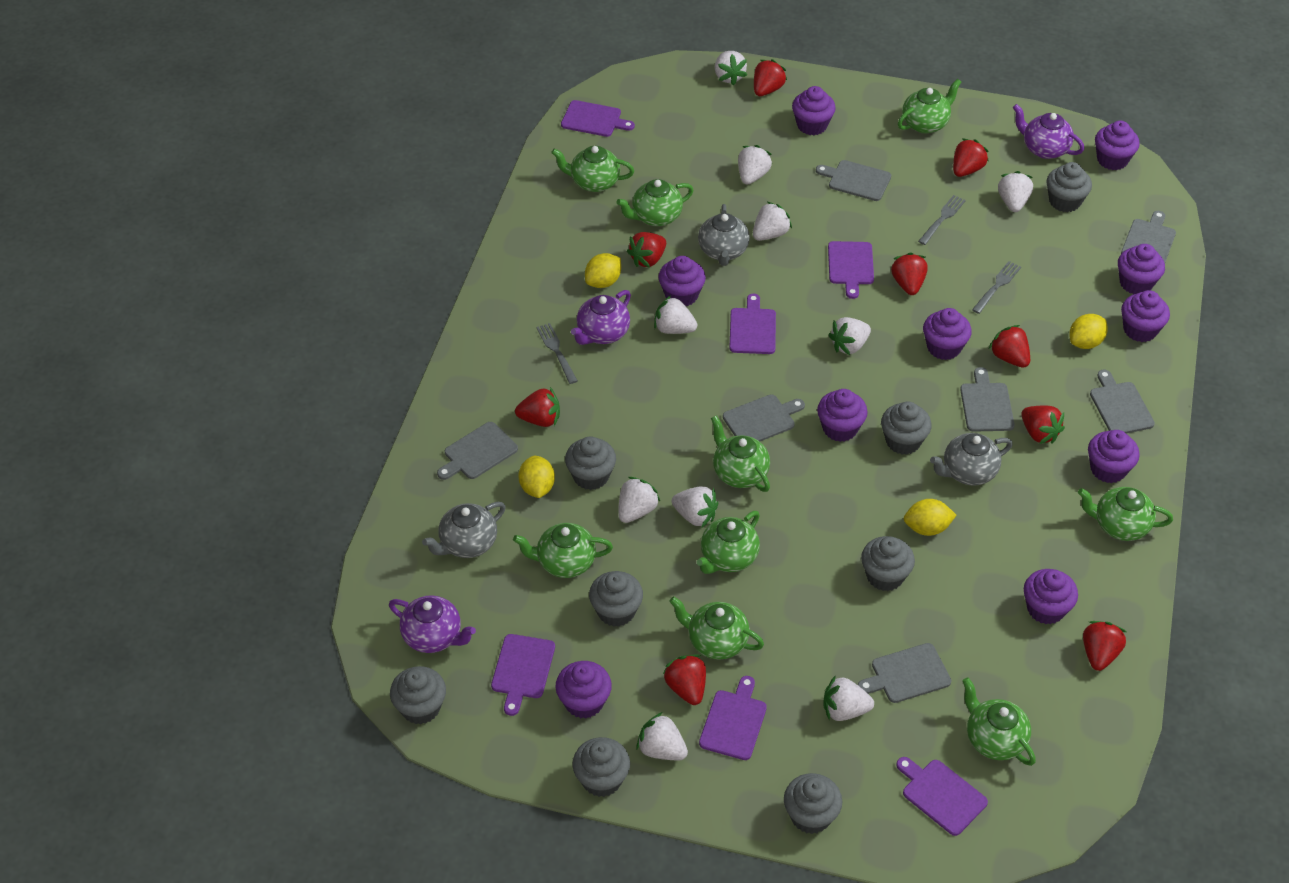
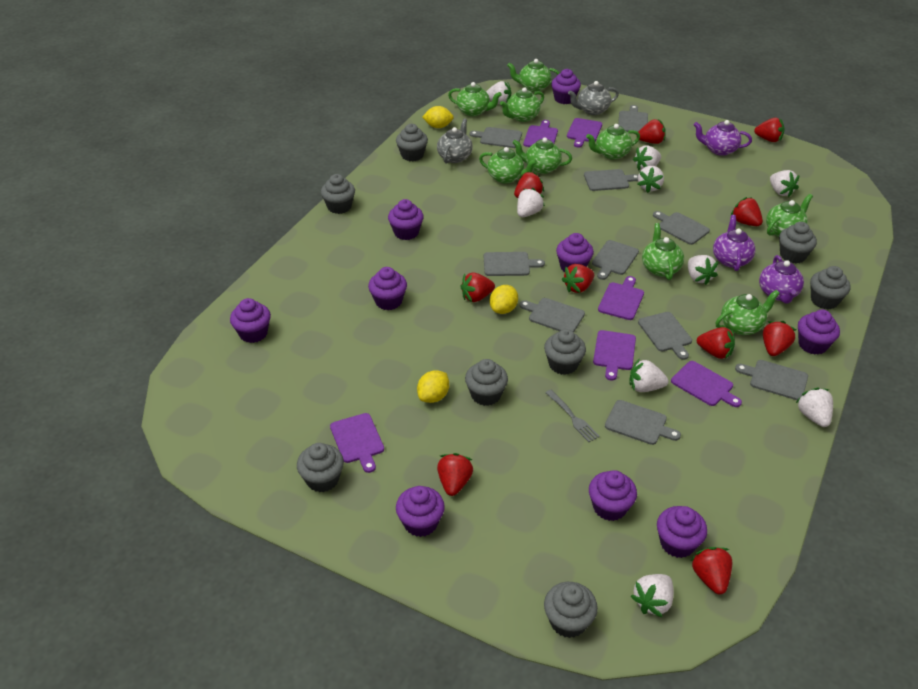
grey cutting board: [437,422,518,480] [723,394,805,442] [816,160,891,201] [858,643,951,703] [960,367,1015,432] [1090,370,1155,433] [1121,211,1176,263] = 7 -> [470,127,522,148] [484,252,545,276] [519,298,585,332] [584,169,638,191] [592,240,639,280] [605,400,681,445] [618,105,648,132] [638,312,692,360] [653,211,710,245] [735,360,808,400] = 10
grey fork: [536,323,578,384] [918,195,966,245] [972,261,1021,314] = 3 -> [545,390,600,442] = 1
grey teapot: [422,502,506,558] [698,204,750,266] [930,433,1013,486] = 3 -> [437,118,473,164] [568,81,619,115] = 2
purple cupcake: [555,661,612,719] [658,256,706,306] [792,86,836,135] [817,389,868,442] [923,308,972,360] [1024,569,1078,624] [1088,430,1140,483] [1095,121,1140,170] [1118,244,1165,294] [1121,290,1170,342] = 10 -> [230,298,271,343] [368,267,407,310] [388,199,424,240] [396,486,445,537] [551,69,581,104] [556,233,594,272] [589,470,637,521] [657,506,707,558] [798,310,840,355] = 9
red strawberry: [515,387,560,427] [627,232,666,268] [663,655,706,705] [754,59,787,96] [891,253,928,295] [953,138,989,177] [989,325,1030,368] [1021,406,1065,444] [1083,621,1126,671] = 9 -> [437,453,473,496] [460,272,495,302] [514,171,544,198] [562,264,594,293] [638,119,666,144] [691,547,732,595] [697,327,735,359] [731,197,763,226] [754,118,785,142] [763,321,796,356] = 10
white strawberry: [618,477,660,523] [636,712,688,760] [654,296,698,334] [672,486,718,527] [715,51,747,86] [738,145,772,185] [753,202,792,241] [823,675,874,721] [829,317,871,355] [998,171,1033,212] = 10 -> [486,81,511,104] [517,188,545,217] [629,358,668,392] [631,574,674,617] [633,145,661,171] [637,166,664,193] [688,255,718,285] [770,170,800,197] [796,388,833,427] = 9
yellow lemon: [518,456,555,498] [585,253,621,288] [904,499,957,536] [1069,314,1108,349] = 4 -> [417,370,449,403] [422,106,454,128] [490,285,518,314] = 3

